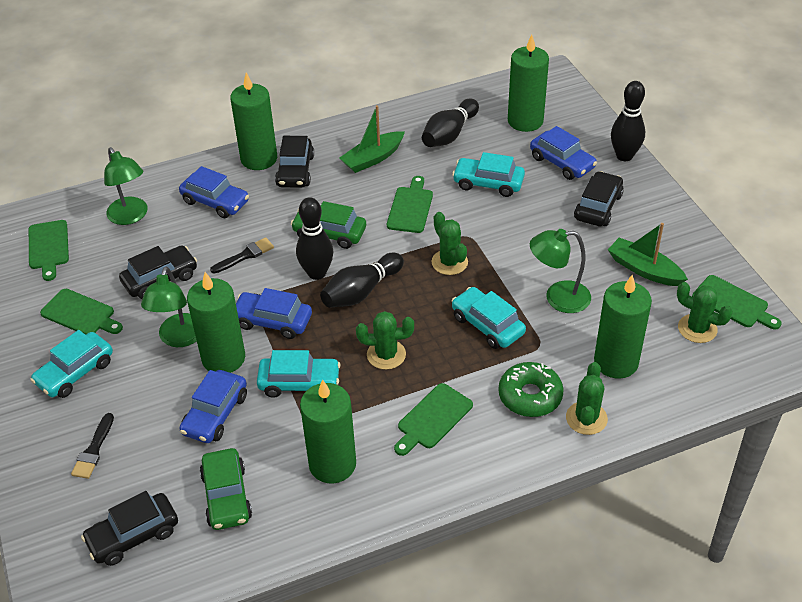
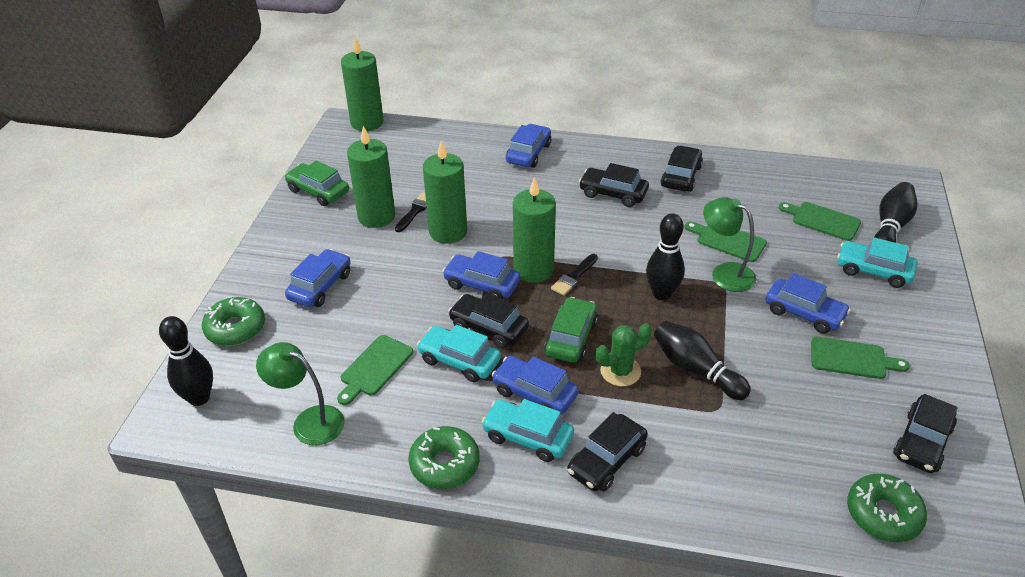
black car: [81,491,178,566] [119,245,197,299] [275,136,314,188] [574,171,624,226] = 4 -> [448,293,529,349] [567,412,648,491] [579,163,649,207] [660,145,703,192] [893,394,958,473] = 5
blue car: [179,166,249,218] [179,370,247,443] [236,288,312,339] [530,126,597,180] = 4 -> [285,249,351,307] [442,251,520,299] [492,356,579,415] [506,124,551,168] [766,273,851,334] = 5
green boat: [340,105,405,173] [608,223,688,286] = 2 -> none = 0
green cactus: [356,311,414,370] [431,212,468,275] [566,362,608,435] [677,282,733,343] = 4 -> [596,323,652,386] = 1
green candle: [187,272,245,373] [230,73,277,170] [300,380,356,483] [508,35,549,132] [594,275,652,379] = 5 -> [341,37,384,131] [347,126,395,228] [423,141,467,244] [513,177,556,283] = 4
green cutting board: [29,220,69,281] [40,289,123,335] [387,176,433,233] [394,383,473,456] [692,275,782,330] = 5 -> [337,335,413,405] [685,221,767,262] [779,202,861,241] [811,337,910,379] = 4
green donut: [498,362,564,417] = 1 -> [202,297,265,346] [408,426,480,489] [847,474,927,542] = 3
green lamp: [104,147,148,225] [141,267,197,347] [530,229,591,313] = 3 -> [256,342,345,445] [703,197,756,292] = 2
turquoise car: [30,330,113,398] [257,350,340,398] [452,152,525,197] [452,287,526,349] = 4 -> [417,325,501,382] [482,399,574,462] [837,237,918,288] = 3

